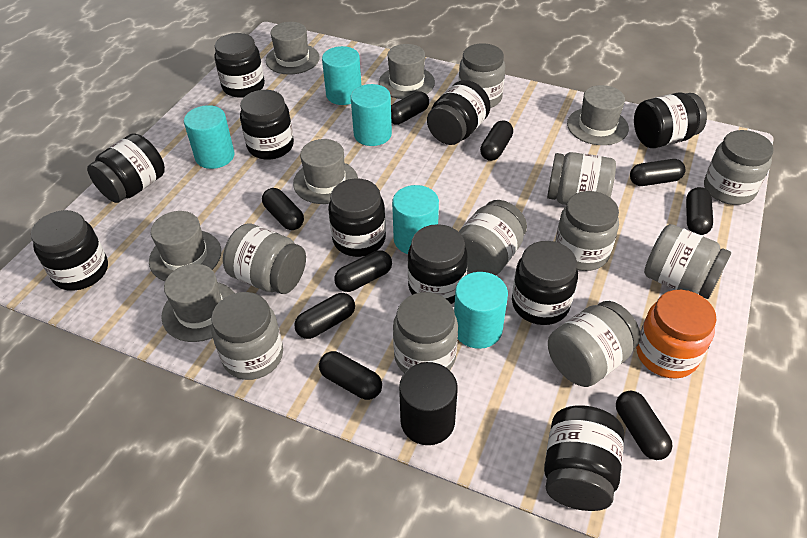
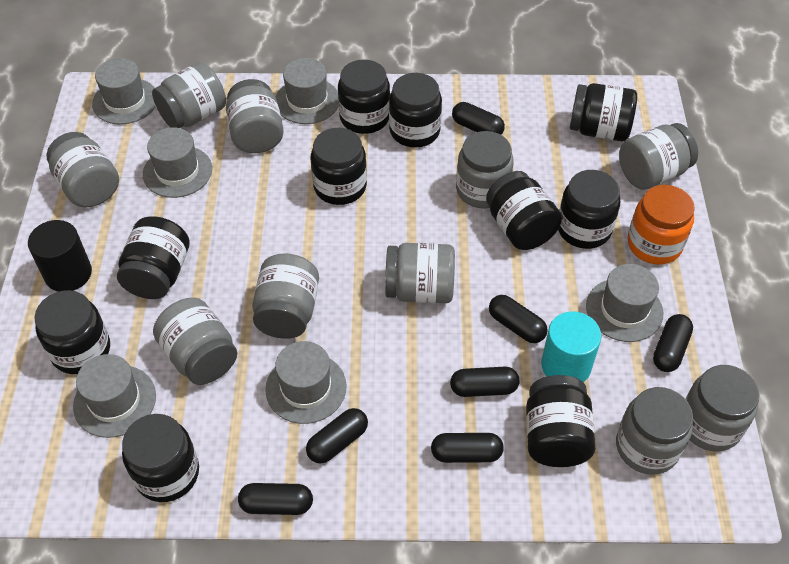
black capsule: [262,188,304,230] [294,293,355,339] [319,351,382,400] [334,250,392,292] [391,91,429,125] [480,120,513,161] [616,391,673,460] [630,159,685,186] [686,187,713,235] = 9 -> [238,483,313,515] [306,408,368,464] [431,433,504,463] [450,367,519,397] [452,102,505,135] [489,295,548,343] [653,314,693,372] = 7
turquoise cylinder: [184,105,234,169] [322,46,362,105] [351,84,392,146] [392,185,439,254] [454,272,508,349] = 5 -> [541,311,601,382] = 1

